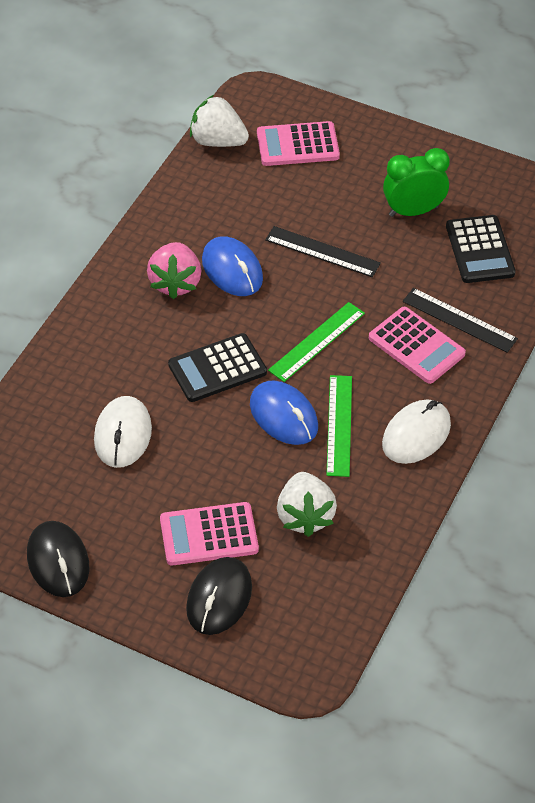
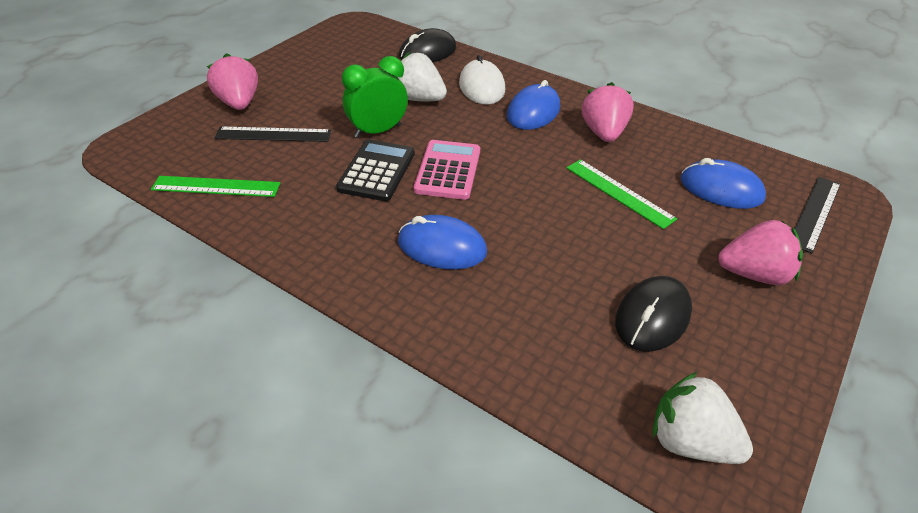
black calculator: [168,333,267,402] [446,215,516,283] = 2 -> [336,139,415,201] = 1
blue mouse: [202,236,263,296] [250,380,318,445] = 2 -> [398,215,487,270] [507,80,560,130] [681,158,766,209] = 3
pink calculator: [160,502,259,566] [257,121,340,166] [369,307,466,384] = 3 -> [414,140,480,200] = 1
pink strawberry: [147,242,201,299] = 1 -> [207,53,258,110] [582,82,634,142] [718,220,803,285] = 3
white mouse: [94,396,152,468] [382,399,451,464] = 2 -> [459,55,505,105] = 1

